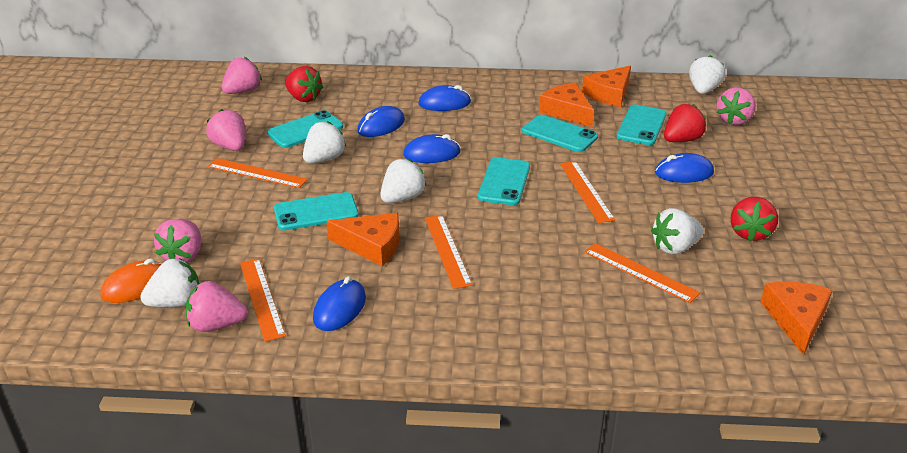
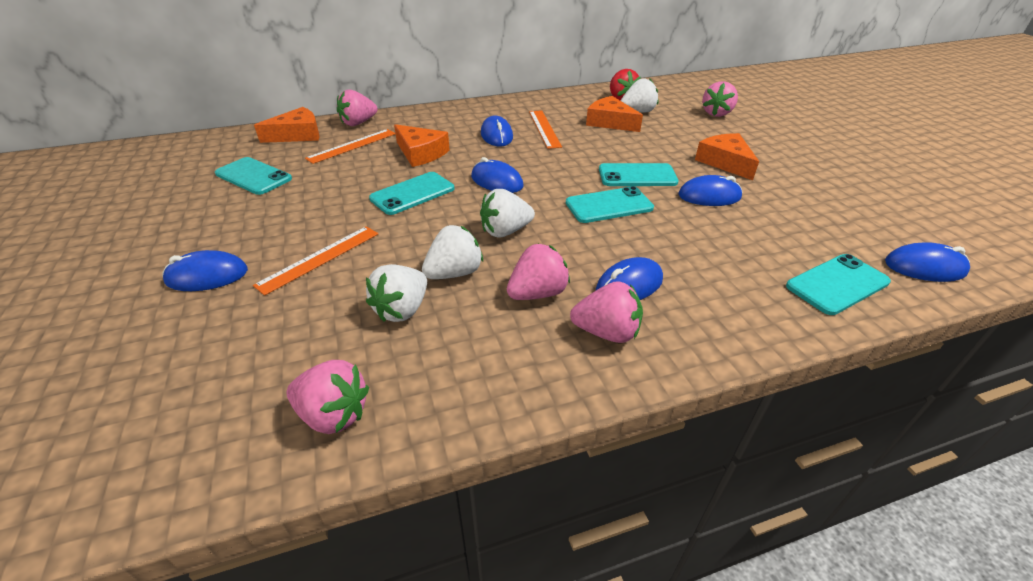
blue mouse: [313,276,366,331] [357,106,405,137] [403,134,461,163] [418,85,471,111] [655,153,714,183] = 5 -> [162,250,248,291] [471,157,523,193] [481,115,513,146] [596,257,663,300] [679,175,742,206] [885,242,970,282] = 6
orange mouse: [100,258,163,303] = 1 -> none = 0
orange ruler: [208,158,308,188] [240,259,286,342] [425,215,472,289] [560,161,615,223] [584,243,700,303] = 5 -> [253,226,378,296] [305,129,395,164] [529,110,562,149] = 3
red strawberry: [285,66,323,102] [664,104,706,142] [731,197,778,242] = 3 -> [610,69,641,101] = 1
white strawberry: [140,258,199,307] [303,121,346,163] [380,159,427,203] [651,208,703,254] [689,55,725,94] = 5 -> [366,264,427,322] [422,225,483,279] [480,189,535,237] [621,78,658,113] = 4

